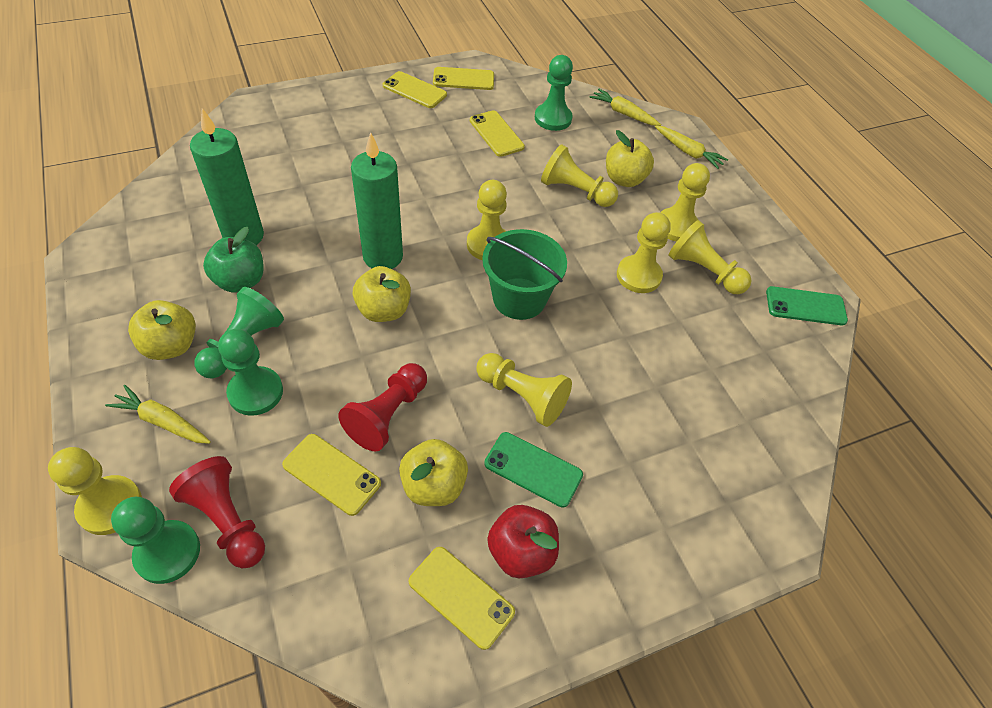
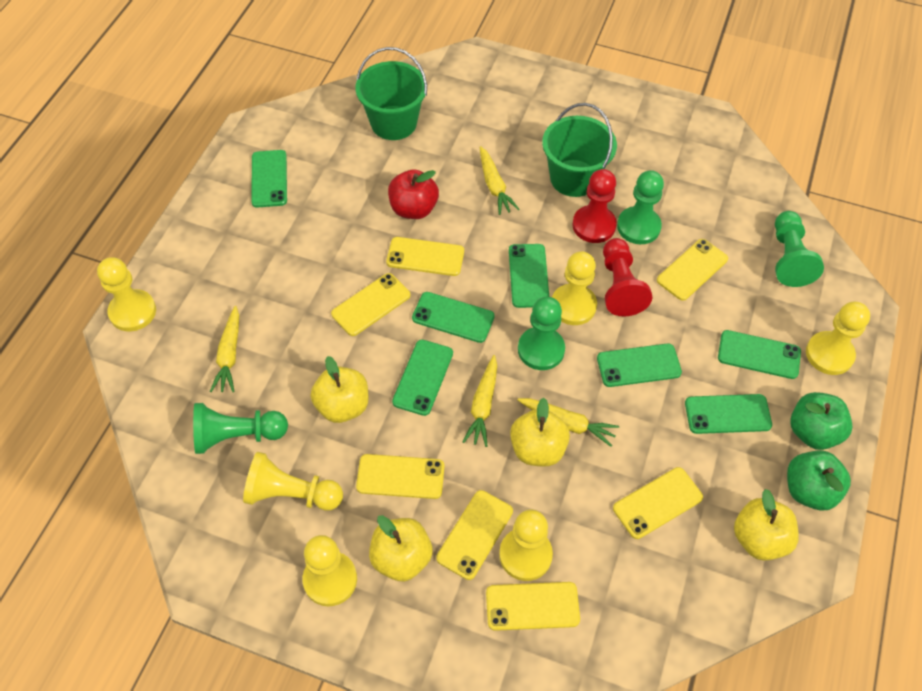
green apple: [203,227,264,293] = 1 -> [787,450,851,510] [790,392,852,450] = 2
green bucket: [482,229,567,320] = 1 -> [355,47,427,140] [542,103,617,197] = 2
green candle: [190,108,264,245] [351,132,403,269] = 2 -> none = 0
green phone: [484,432,583,508] [766,286,848,325] = 2 -> [251,150,287,208] [392,340,453,416] [412,292,495,343] [509,244,549,308] [597,344,682,387] [685,394,772,434] [718,330,801,379] = 7
yellow carrot: [105,385,211,444] [589,89,661,126] [655,125,728,169] = 3 -> [210,306,239,392] [463,355,497,447] [480,146,519,215] [517,398,619,447] = 4
yellow pawn: [48,447,142,535] [467,180,507,260] [476,353,572,427] [541,144,618,207] [617,212,671,293] [660,163,710,242] [668,220,751,294] = 7 -> [97,257,156,331] [243,452,343,511] [302,535,357,606] [499,510,553,581] [552,252,597,325] [806,302,870,375] = 6
yellow phone: [282,434,381,516] [383,71,447,108] [409,547,515,650] [433,67,494,90] [470,110,525,157] = 5 -> [331,273,410,336] [356,454,444,499] [386,237,464,276] [436,490,513,580] [486,582,580,631] [613,467,703,539] [657,239,728,301] = 7

